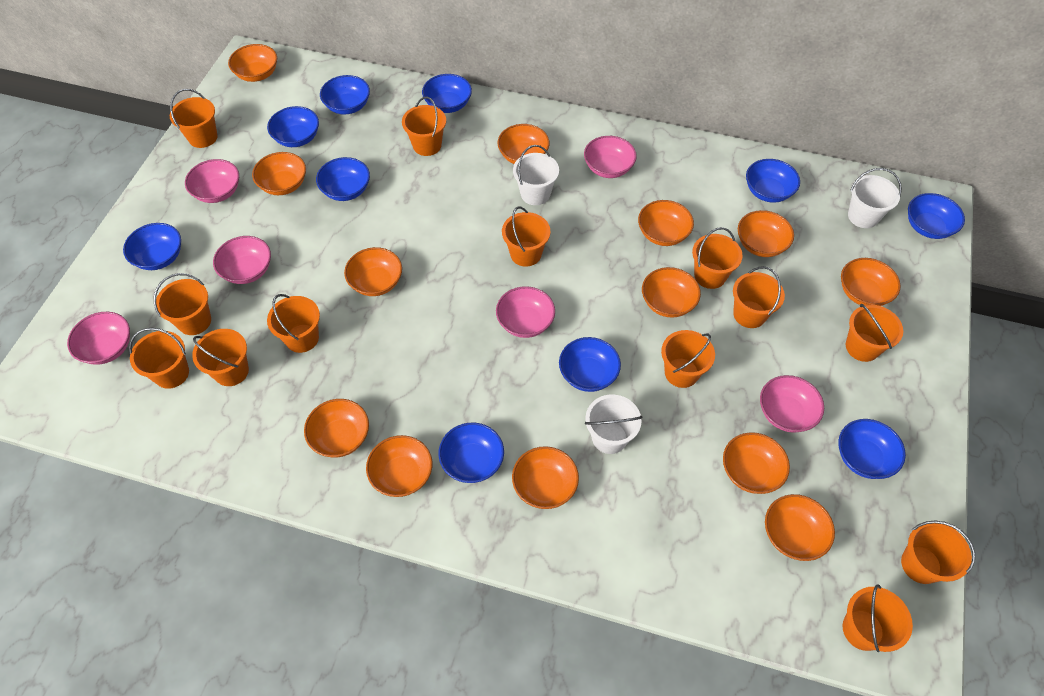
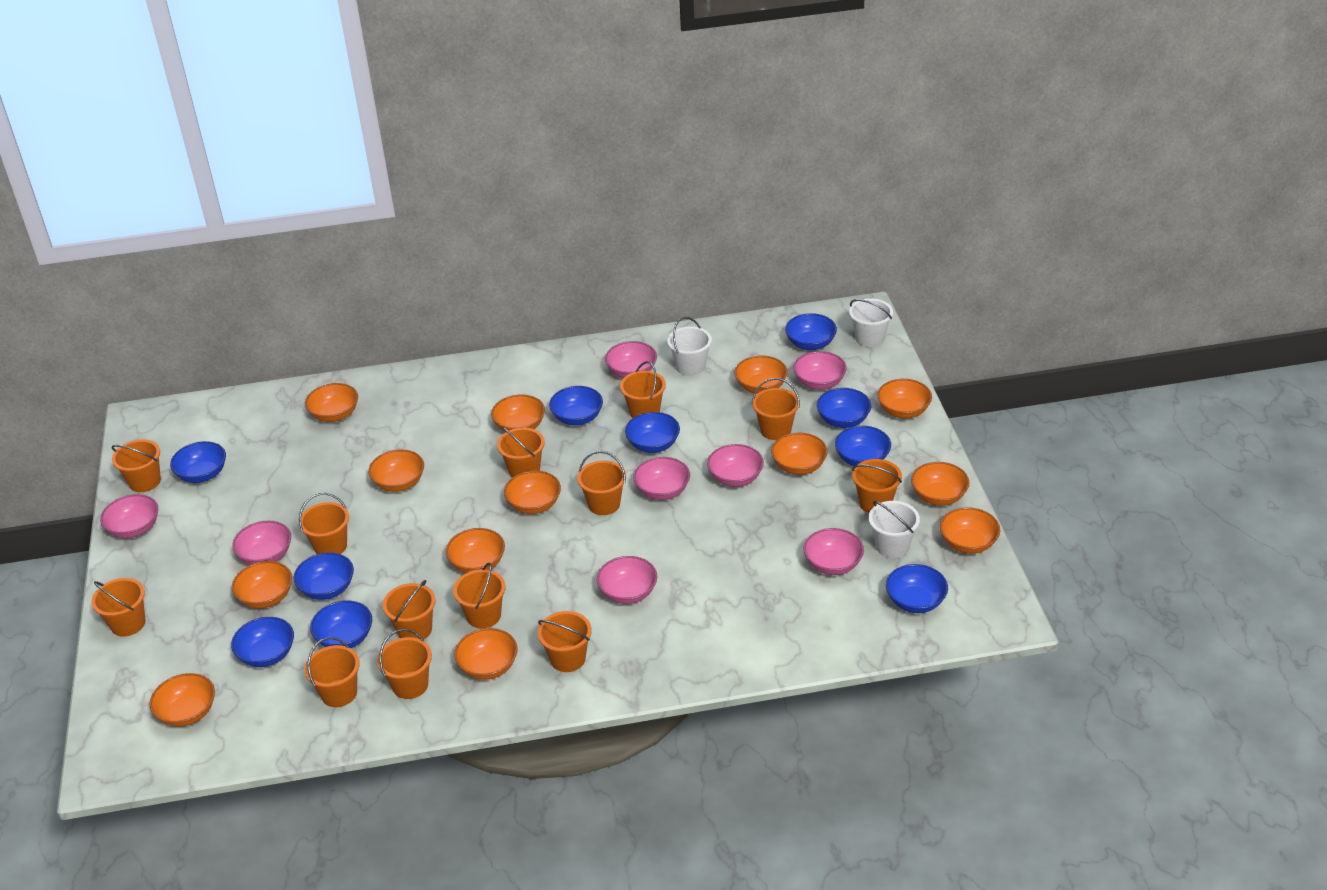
pink bowl: [67,312,130,365] [185,159,239,203] [213,236,271,284] [496,286,555,338] [584,136,637,178] [760,375,824,433] = 6 -> [100,494,158,538] [232,521,291,565] [597,556,657,604] [605,341,657,378] [633,457,690,500] [707,444,764,487] [793,351,847,390] [804,528,864,575] = 8

